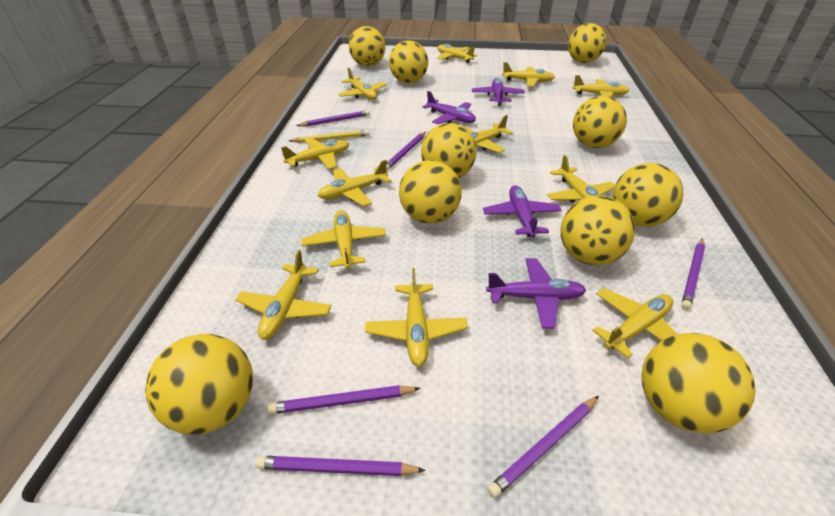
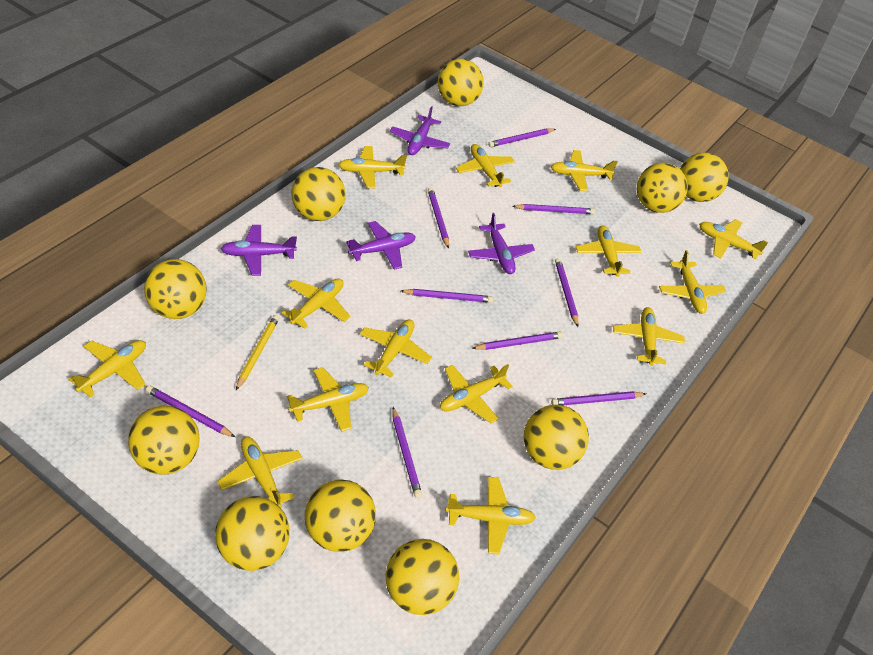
purple pencil: [255,456,426,476] [267,385,421,414] [296,110,370,127] [386,132,426,171] [487,396,599,498] [681,238,705,310] = 6 -> [146,386,235,437] [392,407,422,498] [401,289,493,303] [428,188,449,249] [472,332,563,350] [488,128,556,147] [512,204,595,214] [551,391,646,405] [555,258,578,327] = 9
yellow plane: [235,250,332,340] [281,138,349,169] [302,210,386,269] [318,160,391,206] [338,67,387,100] [365,268,468,367] [437,44,478,63] [463,115,513,153] [502,62,555,87] [547,155,615,203] [572,75,630,97] [592,288,678,358] = 12 -> [69,340,146,398] [217,436,303,508] [282,278,350,329] [287,367,369,432] [338,146,407,188] [360,319,432,378] [440,364,513,423] [446,477,536,555] [456,144,515,187] [551,150,618,191] [576,225,642,277] [613,307,685,366] [659,250,726,314] [699,219,768,259] = 14

